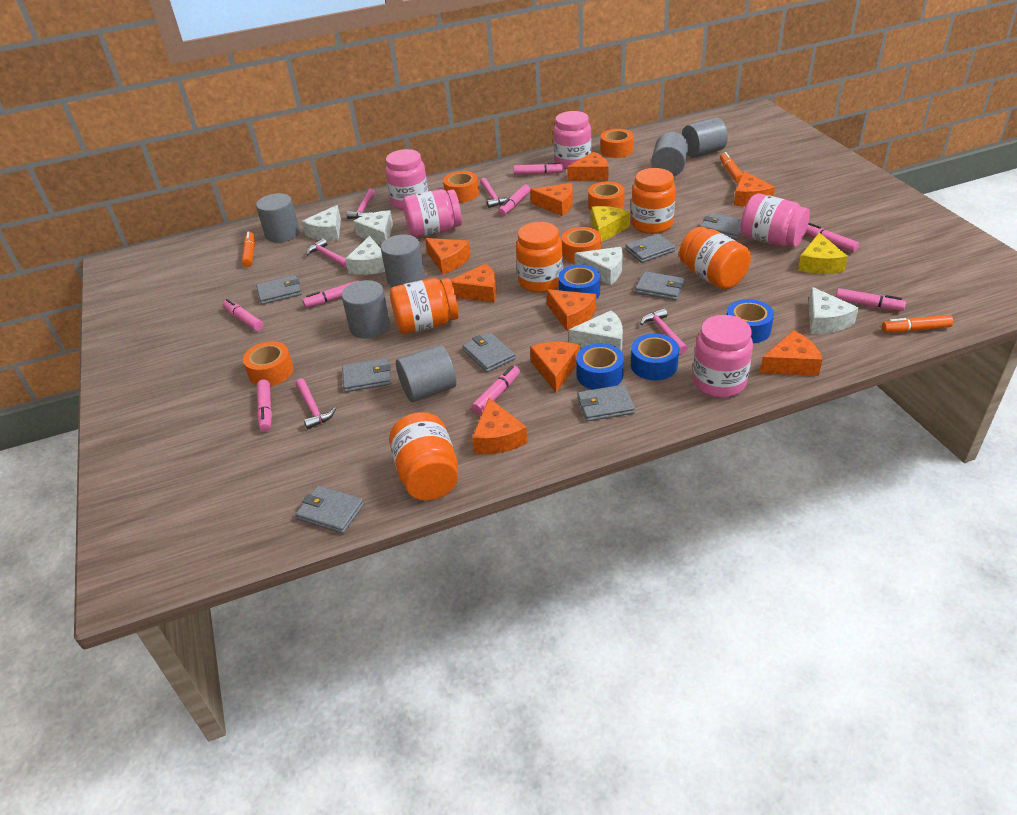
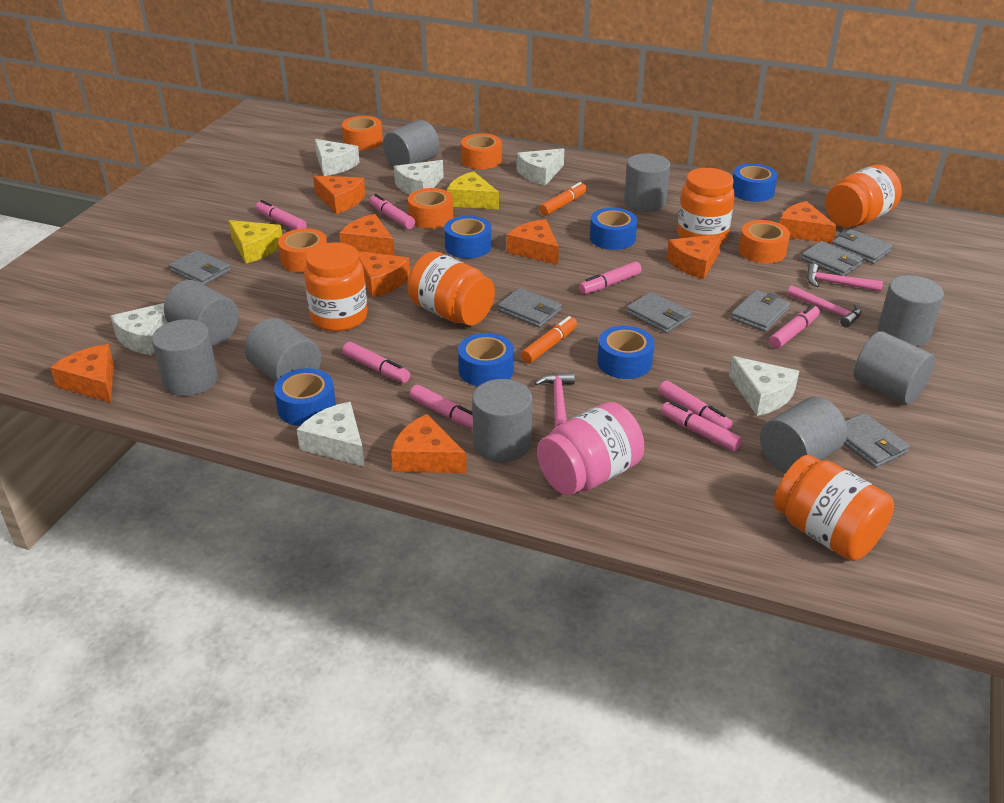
blue tape: [558,265,600,299] [576,343,624,390] [631,334,679,380] [727,299,774,343] = 4 -> [274,368,336,426] [444,216,491,259] [458,333,514,386] [590,208,637,250] [597,326,654,379] [733,163,778,202] = 6
grey cylinder: [256,193,300,242] [342,280,390,339] [381,235,425,287] [396,344,457,402] [651,132,688,176] [682,117,728,158] = 6 -> [152,319,218,396] [164,280,238,346] [245,318,321,382] [383,120,439,167] [472,379,532,462] [624,153,670,212] [760,397,847,473] [854,331,935,404] [878,275,944,347] = 9
grey wallet: [256,275,302,305] [296,486,364,534] [342,358,391,392] [463,332,515,372] [577,384,635,422] [625,233,675,263] [635,271,685,300] [700,213,742,239] = 8 -> [169,250,231,285] [498,288,562,328] [626,292,691,333] [731,290,790,332] [801,241,863,276] [832,229,893,264] [844,413,910,468] = 7
orange cheese: [425,238,471,274] [451,264,497,302] [472,398,528,454] [530,183,573,216] [530,342,580,393] [546,289,596,332] [567,152,608,181] [734,171,775,206] [760,330,823,376] = 9 -> [50,344,114,403] [313,176,365,214] [339,214,395,256] [358,251,410,298] [391,414,466,473] [507,219,559,265] [666,234,722,279] [779,201,837,244] = 8
orange marker: [242,231,255,267] [720,152,742,183] [882,315,953,333] = 3 -> [521,316,577,363] [539,182,587,216] = 2
pink hammer: [296,379,336,429] [306,238,347,268] [346,188,375,219] [480,178,510,208] [640,308,688,354] = 5 -> [535,372,575,427] [787,286,861,328] [807,263,883,292] = 3
pink jar: [385,149,428,210] [403,189,462,237] [553,111,591,169] [692,315,753,398] [741,194,810,247] = 5 -> [537,402,644,495] = 1

